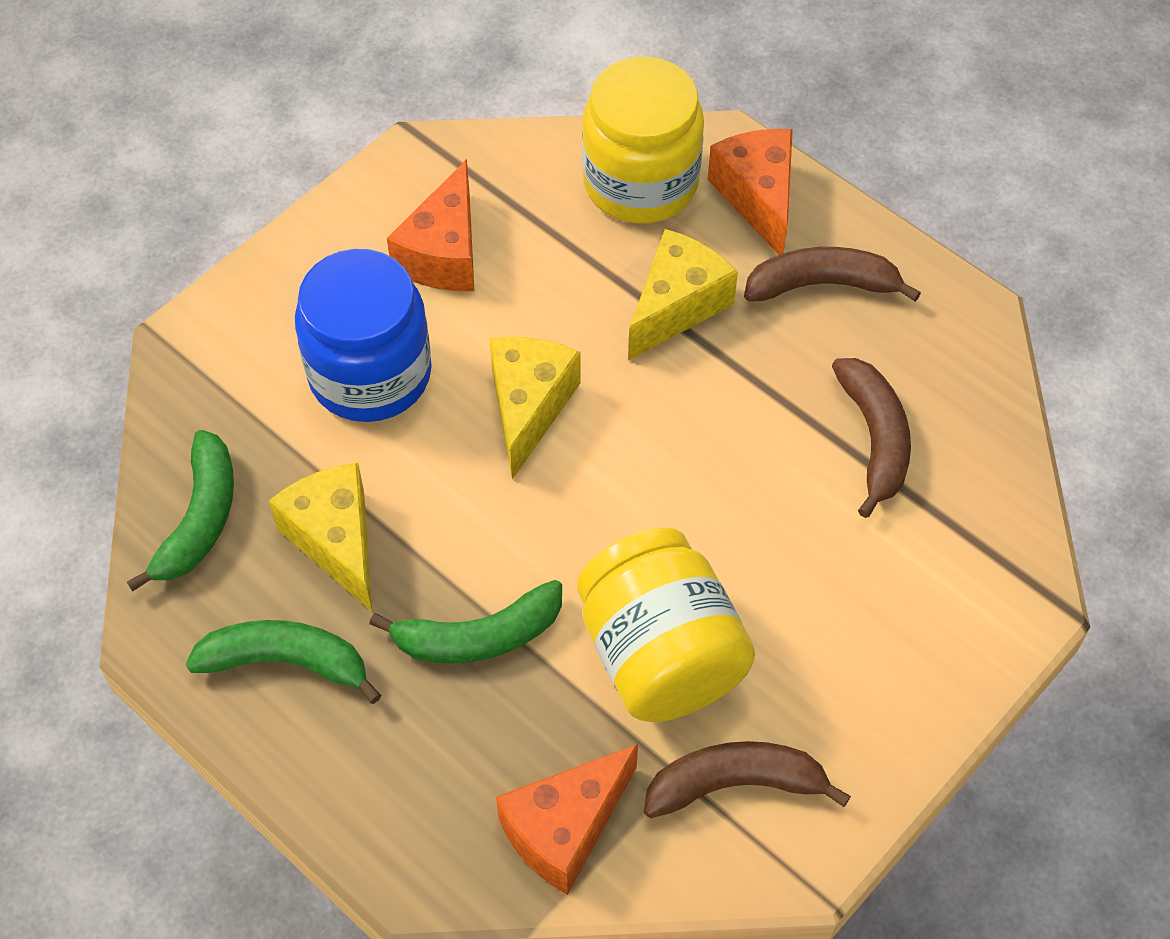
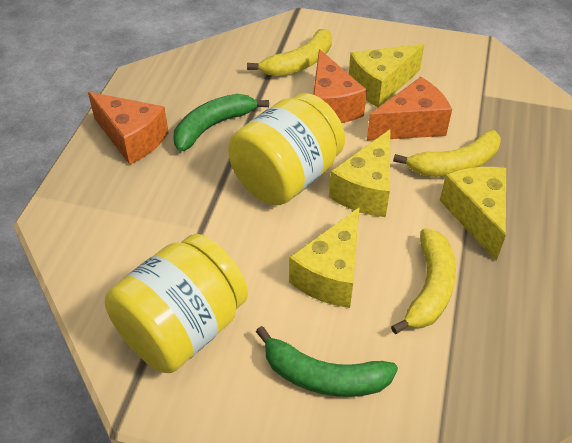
blue jar: [295,249,432,422] = 1 -> none = 0
brown banana: [644,741,851,818] [744,247,921,302] [832,358,911,518] = 3 -> none = 0
green banana: [127,430,234,591] [186,620,381,704] [369,580,562,664] = 3 -> [173,94,269,152] [256,326,398,397] = 2
yellow banana: none = 0 -> [247,29,332,76] [391,228,456,334] [393,130,501,177] = 3
yellow cheese: [269,463,372,612] [490,337,581,479] [628,229,738,360] = 3 -> [289,207,360,308] [329,129,390,217] [349,44,425,108] [440,167,506,261] = 4

